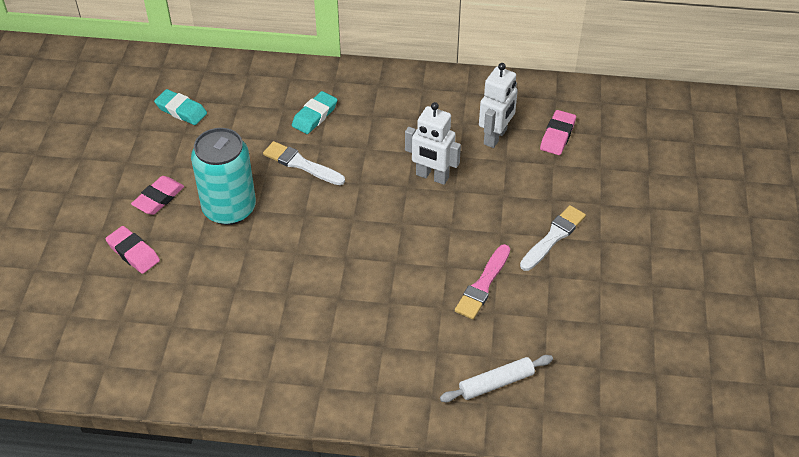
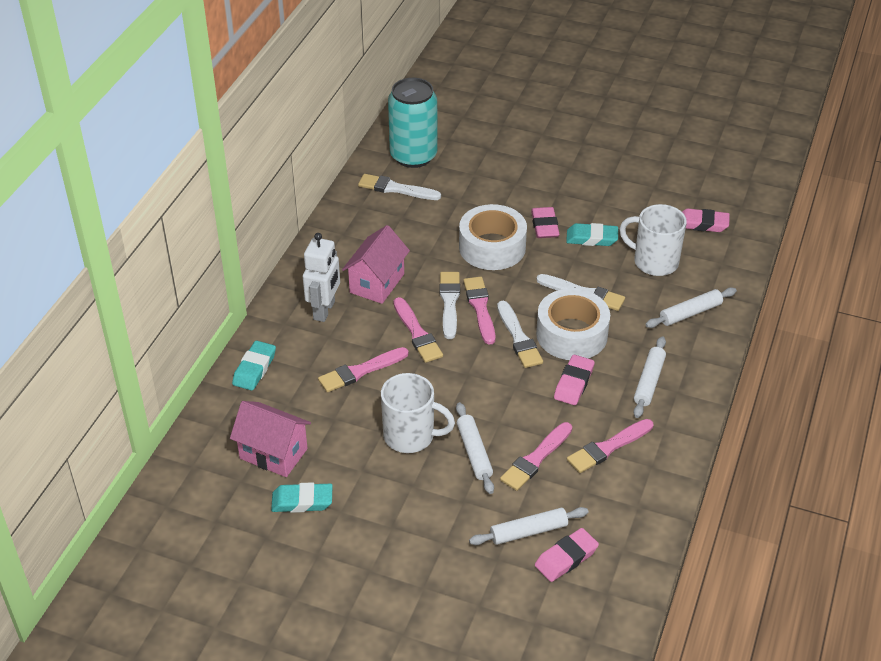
pink brush: [455,244,510,319] = 1 -> [318,347,409,392] [393,297,443,363] [463,277,496,345] [500,422,572,491] [567,419,653,473] = 5
pink eraser: [105,226,160,274] [131,176,184,215] [540,110,576,155] = 3 -> [531,207,560,238] [535,528,599,582] [554,355,595,405] [682,209,730,232] = 4
pink house: none = 0 -> [230,401,311,477] [342,225,410,304] = 2
turquoise eraser: [154,89,207,125] [292,91,337,134] = 2 -> [232,341,276,391] [271,482,332,513] [566,223,618,246] = 3
white brush: [263,141,345,185] [520,205,586,271] = 2 -> [358,174,441,200] [439,272,460,339] [497,301,543,368] [536,274,625,311] = 4
white mug: none = 0 -> [381,373,455,453] [619,204,687,276] = 2
white robot: [405,102,461,185] [479,63,518,148] = 2 -> [303,233,340,322] = 1
white rolling pin: [440,355,553,402] = 1 -> [456,402,494,494] [469,507,588,545] [633,336,666,418] [645,287,737,328] = 4
white tape: none = 0 -> [459,204,527,270] [536,288,610,360] = 2

